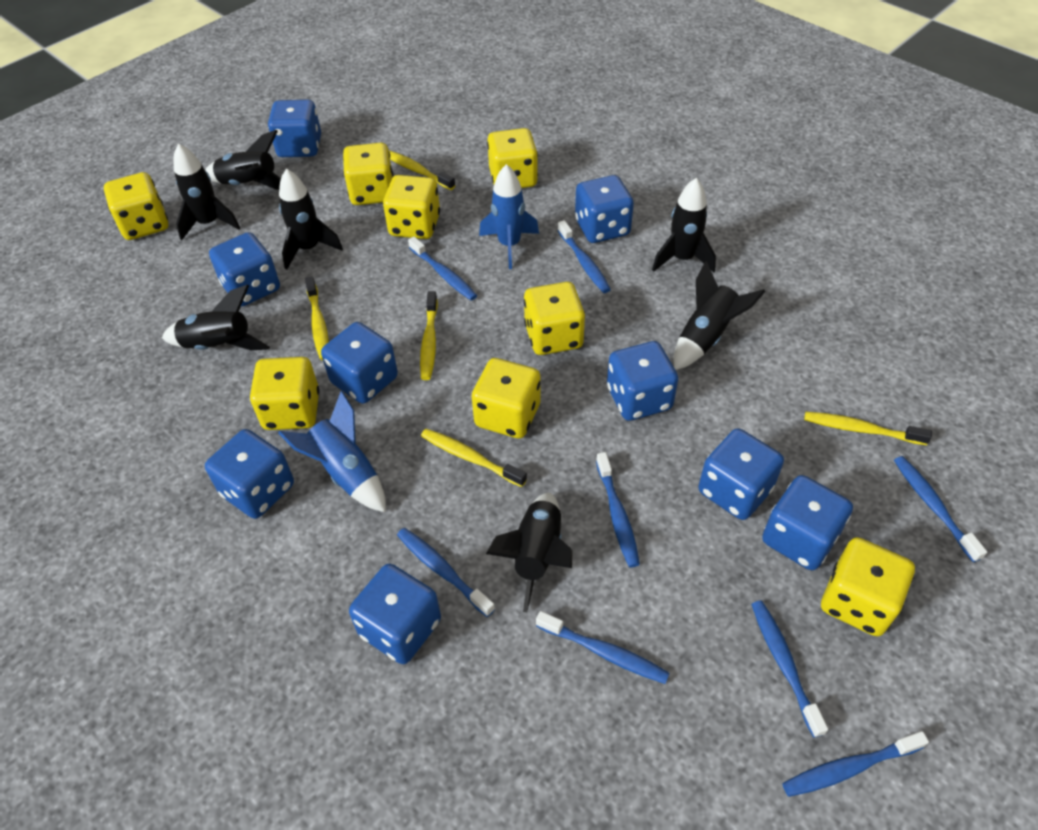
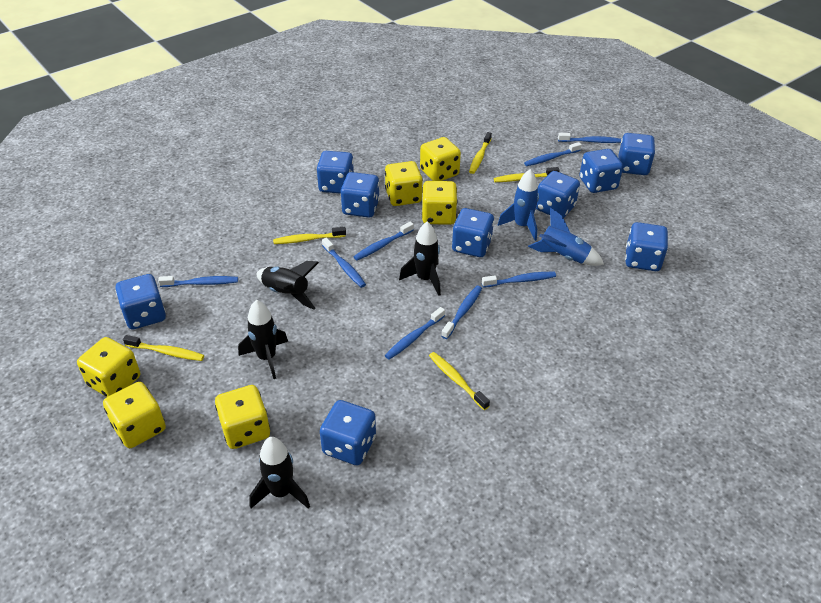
black rocket: [162,285,270,350] [174,143,240,240] [205,130,281,190] [279,169,343,270] [486,493,573,612] [652,178,716,273] [673,261,765,370] = 7 -> [238,300,288,379] [249,437,310,509] [256,261,319,310] [399,221,441,296] = 4
yellow dice: [104,172,168,240] [250,357,319,430] [343,143,393,205] [383,175,440,239] [472,358,541,438] [487,128,538,188] [524,282,585,355] [821,537,915,636] = 8 -> [77,337,140,397] [103,382,166,448] [215,385,270,449] [385,161,423,206] [420,137,461,181] [422,181,457,225] = 6

